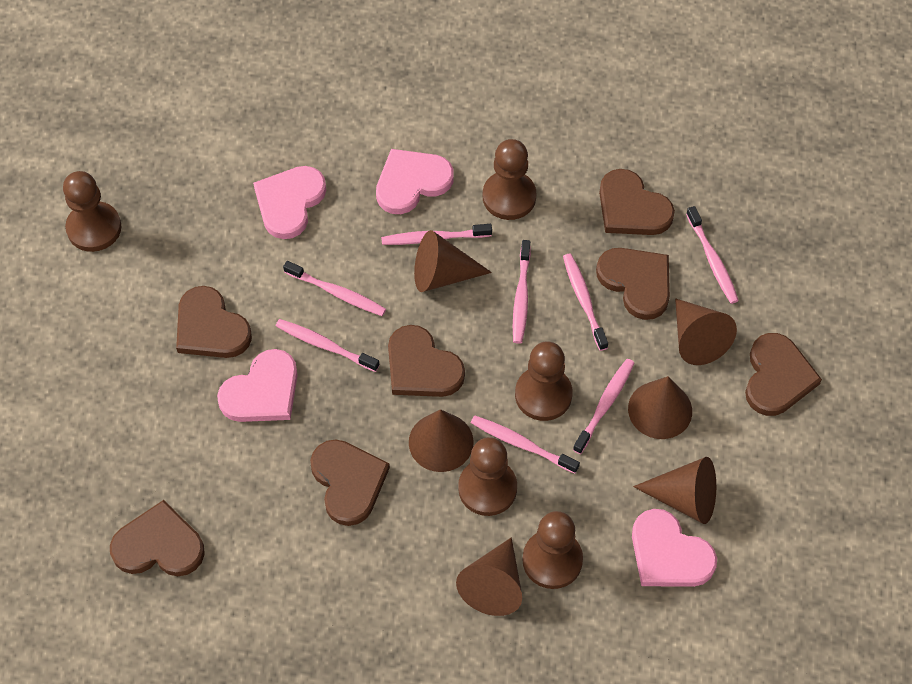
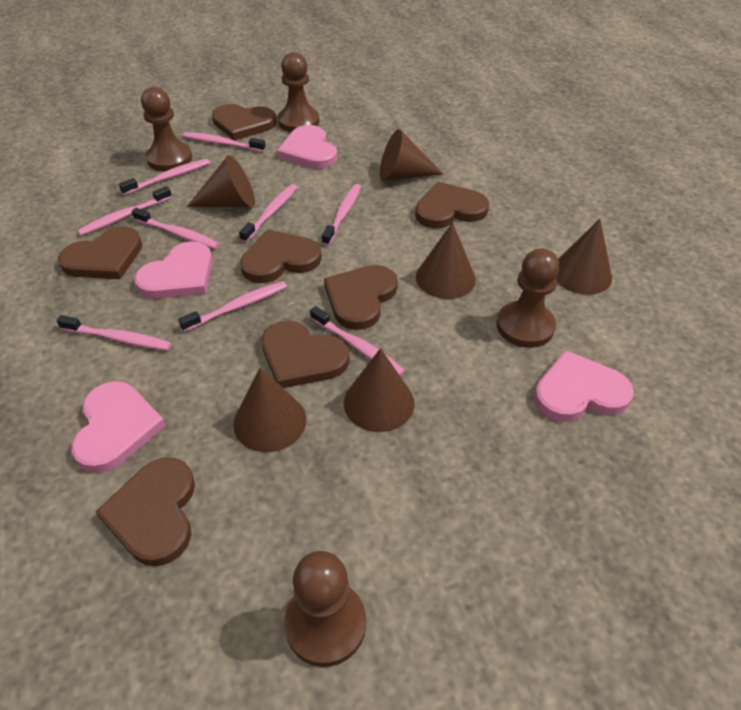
brown pawn: [63,171,122,252] [458,437,517,516] [483,139,536,220] [515,341,573,421] [522,511,583,589] = 5 -> [141,87,192,172] [277,52,319,132] [284,551,366,667] [496,249,560,348] = 4
pink toothbrush: [276,319,379,372] [283,261,386,316] [381,224,492,245] [471,415,580,474] [513,240,531,344] [563,254,608,351] [573,359,634,454] [686,206,739,304] = 8 -> [56,315,172,351] [77,186,172,236] [119,159,210,195] [132,208,220,249] [178,281,287,332] [183,132,266,152] [239,184,297,243] [310,306,405,376] [322,184,361,246] = 9

